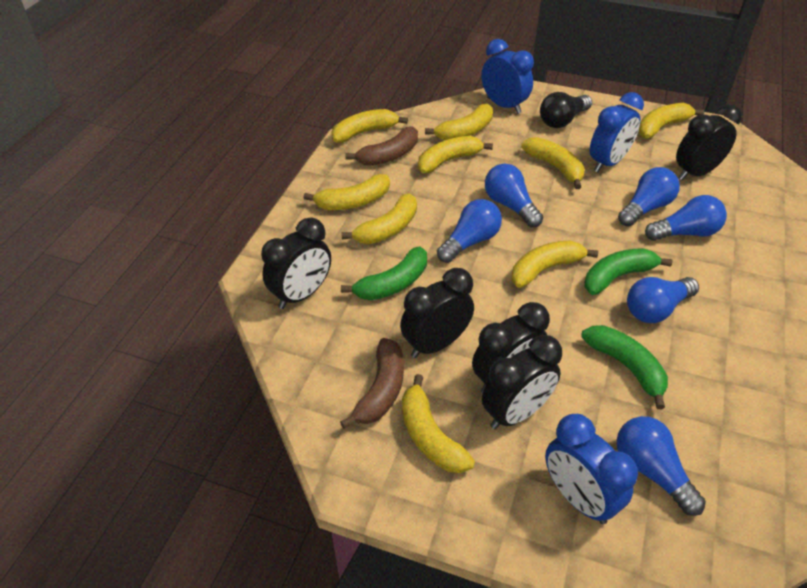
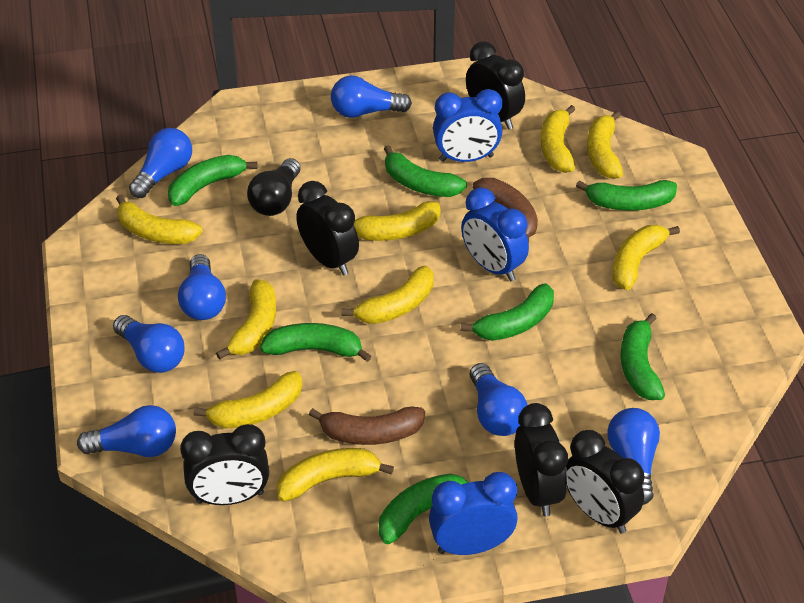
blue light bulb: [437,199,502,263] [485,163,543,227] [616,416,706,516] [618,167,680,226] [627,277,699,323] [645,195,727,241] = 6 -> [77,405,176,457] [113,315,185,373] [129,128,192,198] [178,254,226,320] [331,76,412,118] [470,363,527,436] [607,408,660,505] = 7
green banana: [341,247,427,300] [581,325,668,409] [585,248,672,295] = 3 -> [168,155,258,206] [260,323,371,362] [379,474,469,544] [384,145,467,197] [460,283,554,341] [576,180,677,211] [620,313,665,400] = 7

